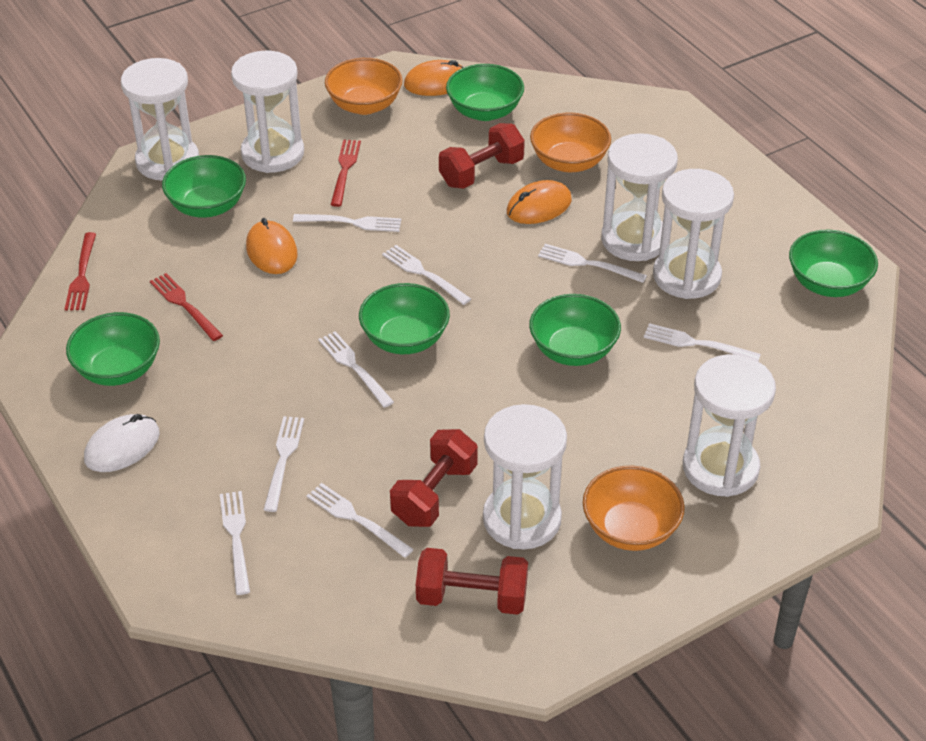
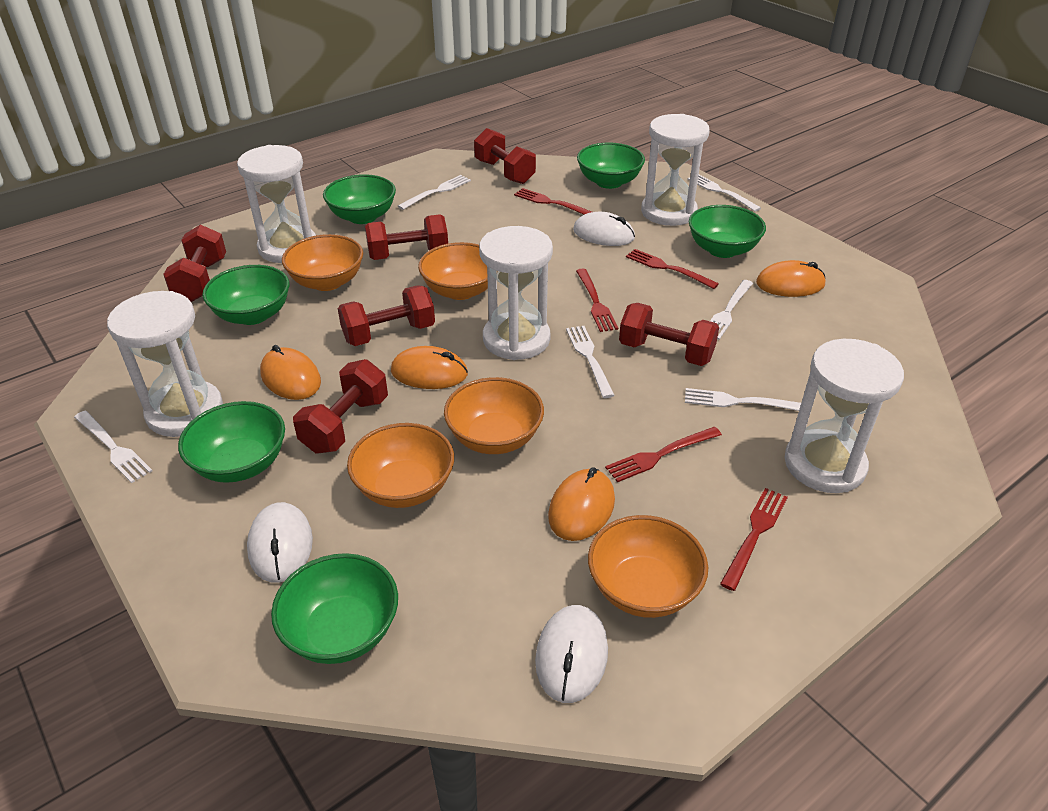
orange bowl: [325,58,403,115] [530,112,611,172] [583,466,685,551] = 3 -> [282,234,363,291] [347,423,454,508] [418,242,488,300] [444,377,544,454] [588,515,708,618] = 5
orange mouse: [246,218,298,274] [404,60,464,96] [507,180,572,224] = 3 -> [260,345,321,400] [391,346,468,389] [548,467,615,541] [756,260,826,297] = 4
red dumbbell: [390,429,478,527] [416,548,528,615] [439,123,525,189] = 3 -> [163,225,226,302] [293,359,388,453] [338,285,435,346] [365,214,448,260] [474,128,536,184] [619,303,719,366] = 6
red fork: [65,232,96,310] [150,273,223,341] [330,139,361,207] = 3 -> [514,188,592,215] [576,269,618,332] [605,427,722,482] [626,249,719,289] [720,488,788,591] = 5
white fork: [220,491,250,595] [263,416,304,512] [293,214,401,232] [307,483,414,558] [318,331,394,408] [382,245,471,305] [538,244,647,283] [644,323,761,361] = 8 -> [74,411,152,483] [398,175,471,210] [566,326,615,398] [685,388,801,411] [687,175,761,212] [710,280,753,340] = 6
white hourglass: [121,58,199,181] [231,51,304,173] [483,404,567,549] [601,133,678,261] [653,169,734,299] [683,354,776,497] = 6 -> [107,291,223,437] [237,145,316,263] [479,226,553,360] [641,114,710,226] [785,339,904,493] = 5
white mouse: [84,414,160,472] = 1 -> [247,502,313,582] [535,605,608,703] [573,212,635,246] = 3

